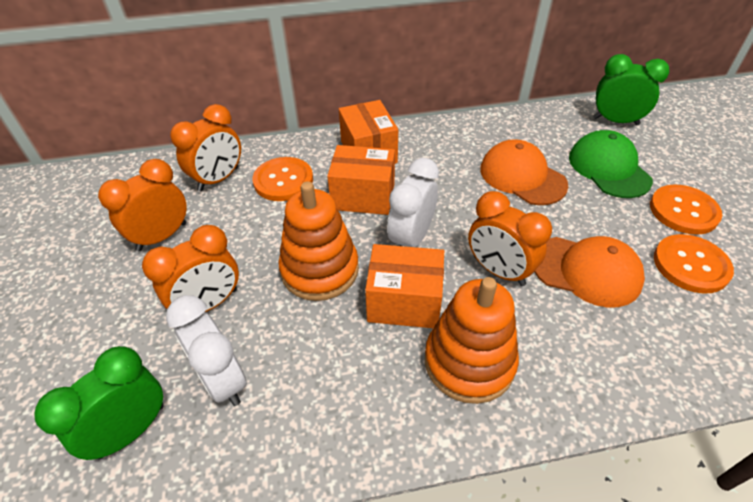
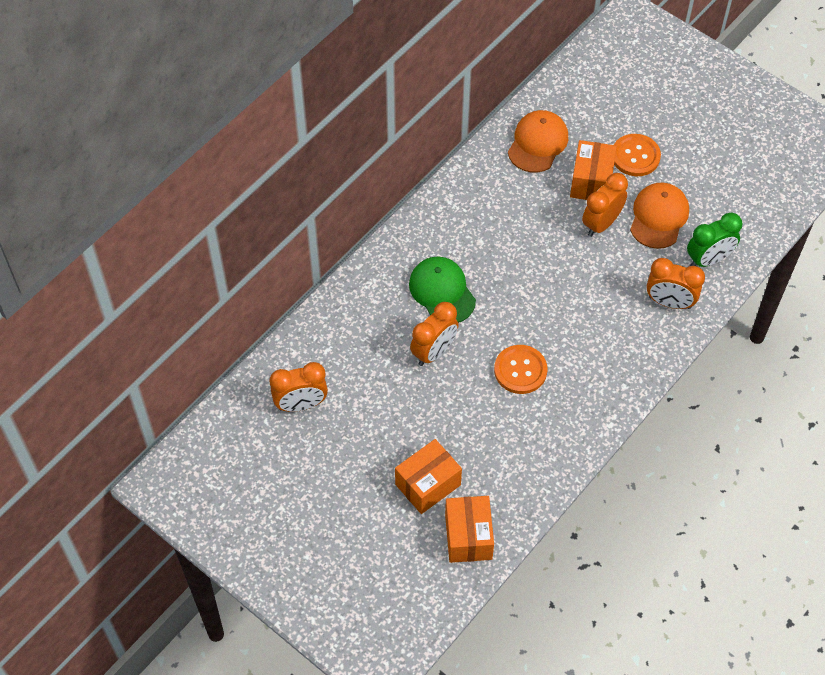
green clock: [34,346,163,460] [593,54,669,125] = 2 -> [687,212,742,267] = 1
orange button: [252,157,313,201] [650,185,722,235] [654,234,734,294] = 3 -> [494,345,547,394] [614,134,661,176] = 2
orange stacking toy: [278,181,359,301] [425,277,519,404] = 2 -> none = 0
white clock: [166,295,247,406] [387,158,439,247] = 2 -> none = 0

